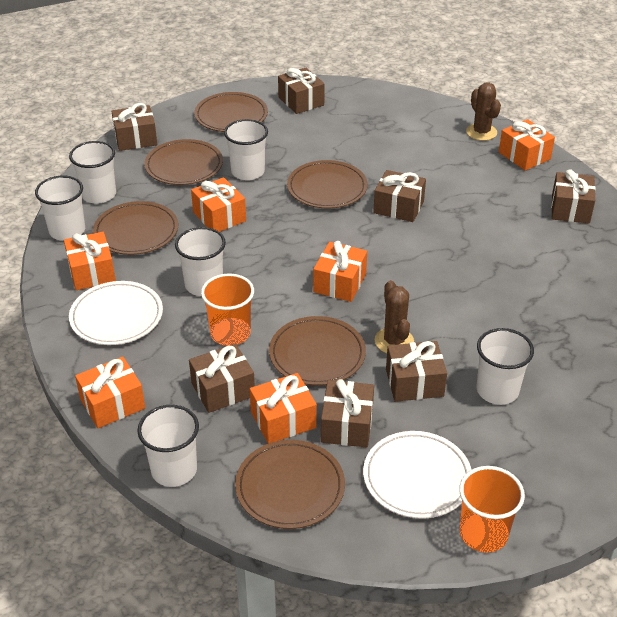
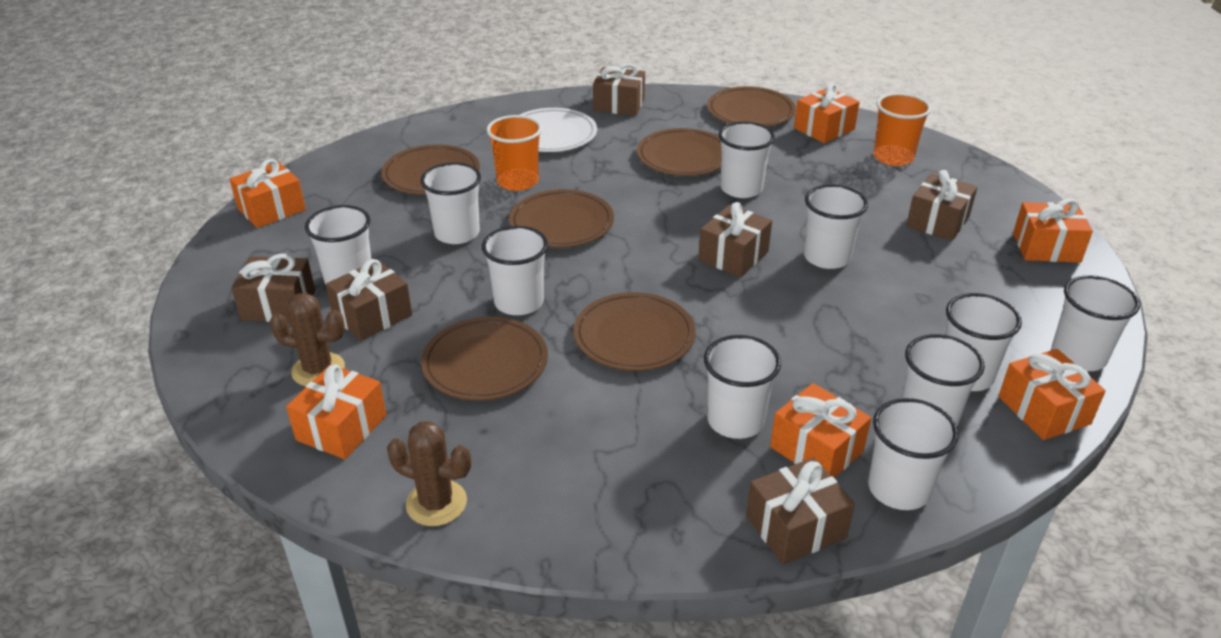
brown gift: [112,103,157,151] [189,344,255,413] [278,68,325,114] [321,379,374,447] [373,170,426,222] [386,341,447,402] [551,169,596,223] = 7 -> [231,254,315,322] [326,259,412,341] [593,63,645,116] [698,202,772,277] [746,457,855,565] [906,170,978,241] = 6
white cup: [35,176,85,241] [69,141,116,204] [137,405,199,487] [175,227,226,296] [224,119,268,180] [477,328,534,405] = 6 -> [305,205,371,285] [421,162,481,244] [482,226,548,315] [704,335,781,439] [719,122,775,198] [804,184,868,269] [868,398,959,510] [902,334,985,427] [945,293,1022,391] [1051,275,1140,371] = 10
white plate: [69,281,163,345] [363,431,472,519] = 2 -> [520,108,597,152] = 1

